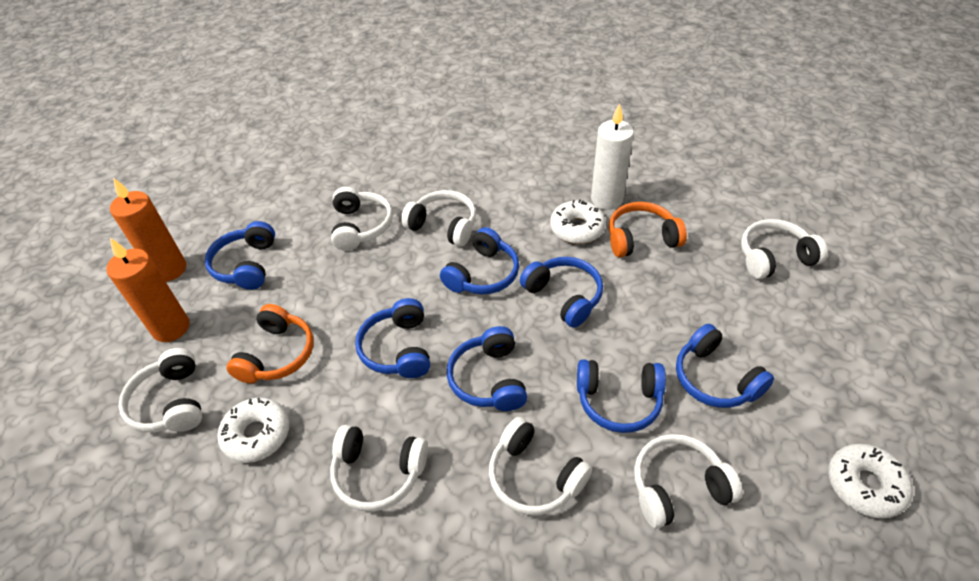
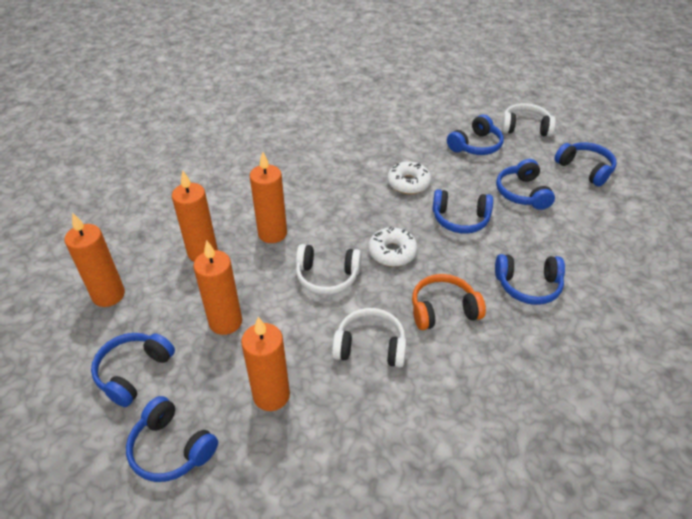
orange candle: [106,238,189,342] [110,178,186,282] = 2 -> [65,213,125,307] [172,170,218,262] [193,240,242,335] [241,317,290,411] [250,151,287,243] = 5
orange headphones: [227,304,314,384] [609,202,687,258] = 2 -> [412,274,486,330] = 1
white candle: [591,103,634,210] = 1 -> none = 0
white donut: [217,397,289,463] [550,199,606,244] [828,444,913,519] = 3 -> [368,227,418,267] [387,161,431,194] = 2
white headphones: [118,348,202,432] [330,425,428,512] [331,187,393,251] [401,190,476,247] [489,417,592,515] [634,434,743,528] [741,219,828,279] = 7 -> [296,244,361,295] [332,308,407,368] [501,103,556,137] = 3

